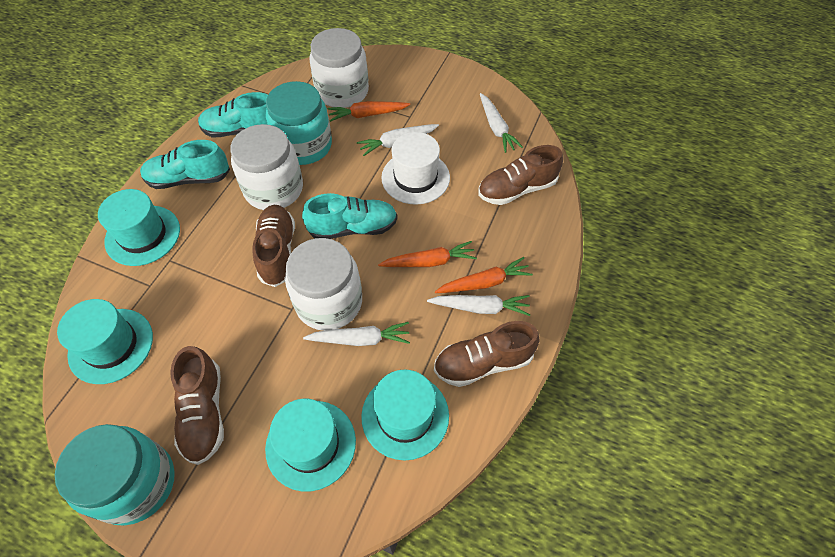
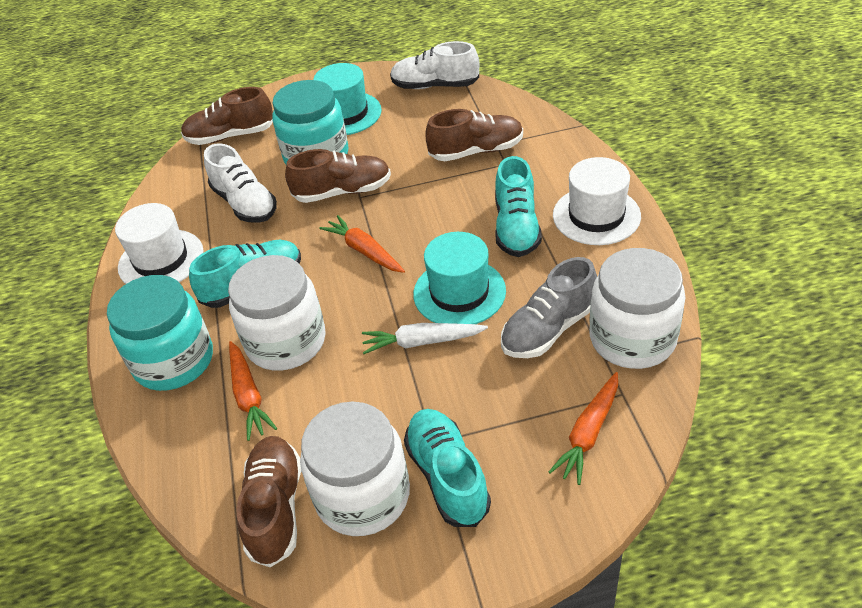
grey shoe: none = 0 -> [501,257,597,358] = 1
turquoise hat: [57,299,153,384] [98,189,180,266] [265,399,356,492] [361,370,449,460] = 4 -> [313,63,382,135] [413,232,506,324] = 2
white carrot: [303,322,410,346] [357,124,439,156] [427,295,530,316] [480,93,523,153] = 4 -> [362,323,488,354] = 1
white hat: [381,132,450,205] = 1 -> [115,203,203,284] [553,157,641,245] = 2
white shoe: none = 0 -> [204,143,277,223] [390,41,479,89] = 2

